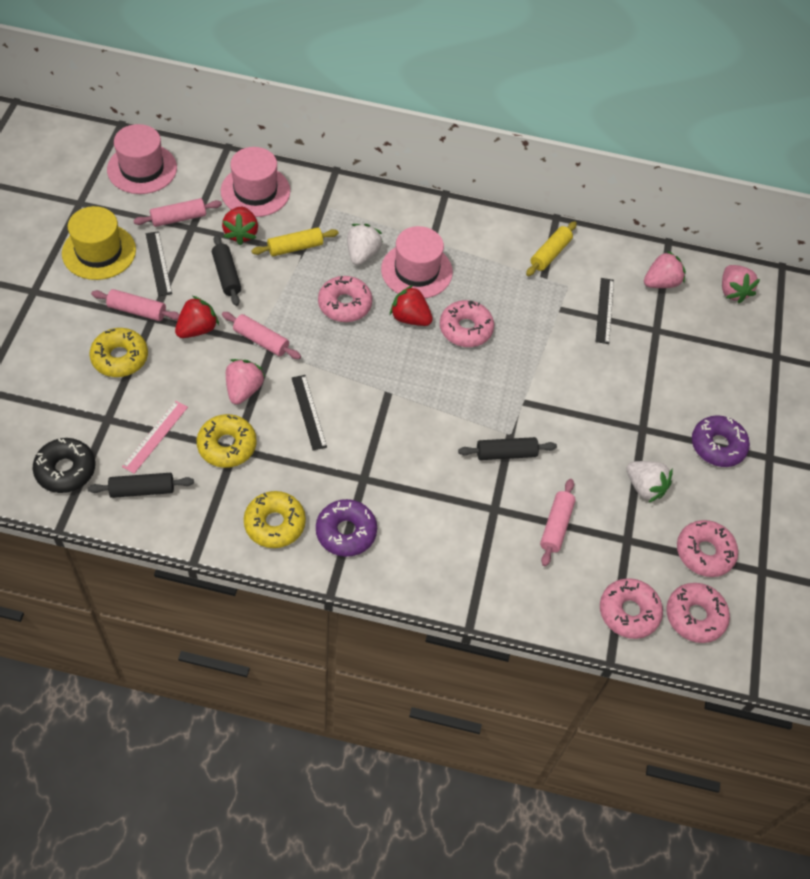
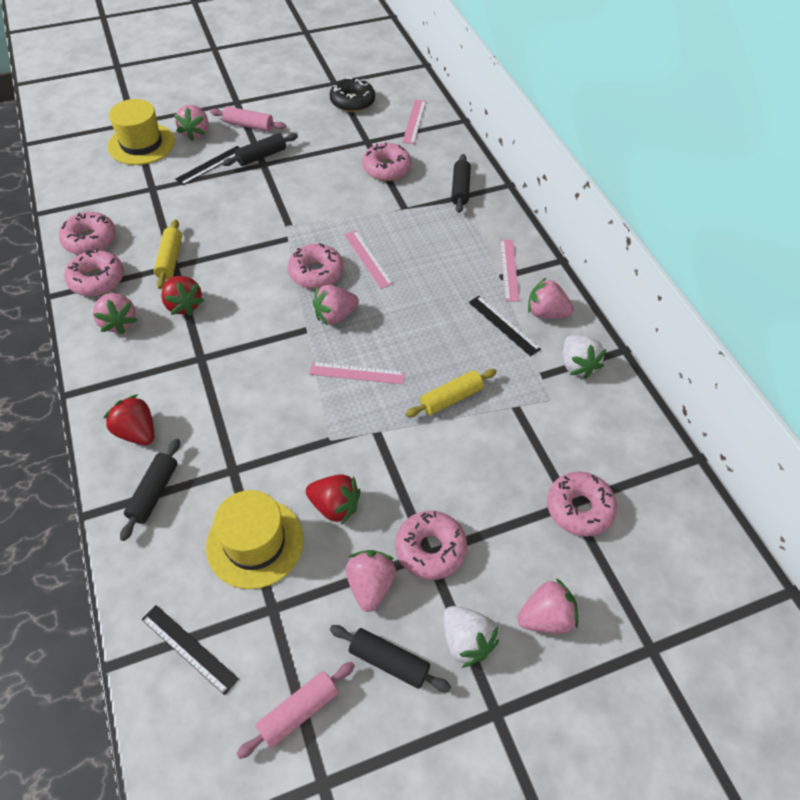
black rolling pin: [88,473,194,498] [212,235,241,306] [458,437,557,460] = 3 -> [120,439,180,541] [222,133,298,166] [330,625,451,692] [451,154,471,213] = 4
pink donut: [318,276,372,322] [440,300,494,347] [600,578,663,639] [666,583,730,643] [677,520,738,577] = 5 -> [59,212,116,255] [64,249,124,296] [288,243,344,289] [362,143,412,181] [396,511,467,580] [547,472,617,537] = 6
pink hat: [107,124,177,194] [221,147,290,217] [381,226,453,298] = 3 -> none = 0
pink rolling pin: [91,289,180,321] [133,198,222,227] [222,312,301,359] [540,479,576,566] = 4 -> [210,106,286,132] [237,662,355,759] = 2
pink ruler: [122,401,188,474] = 1 -> [309,362,405,384] [344,230,393,289] [402,100,426,144] [500,240,520,302] = 4
pink strawberry: [226,359,265,405] [644,251,686,288] [722,265,760,303] = 3 -> [93,293,137,334] [174,105,208,141] [313,285,359,326] [345,550,396,612] [517,578,578,634] [528,278,574,319] = 6
purple donut: [316,499,377,557] [692,415,750,467] = 2 -> none = 0
yellow donut: [89,328,148,377] [197,414,257,468] [244,491,306,548] = 3 -> none = 0
yellow hat: [62,206,136,280] = 1 -> [108,99,175,165] [206,490,304,589] = 2

